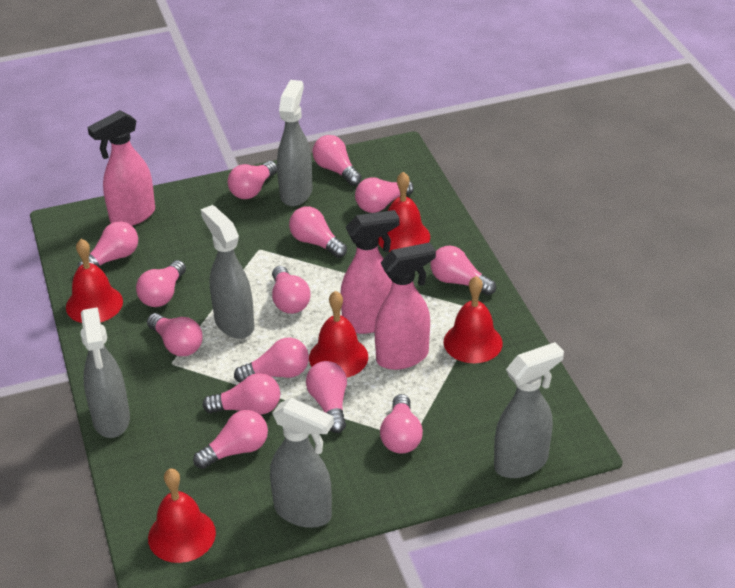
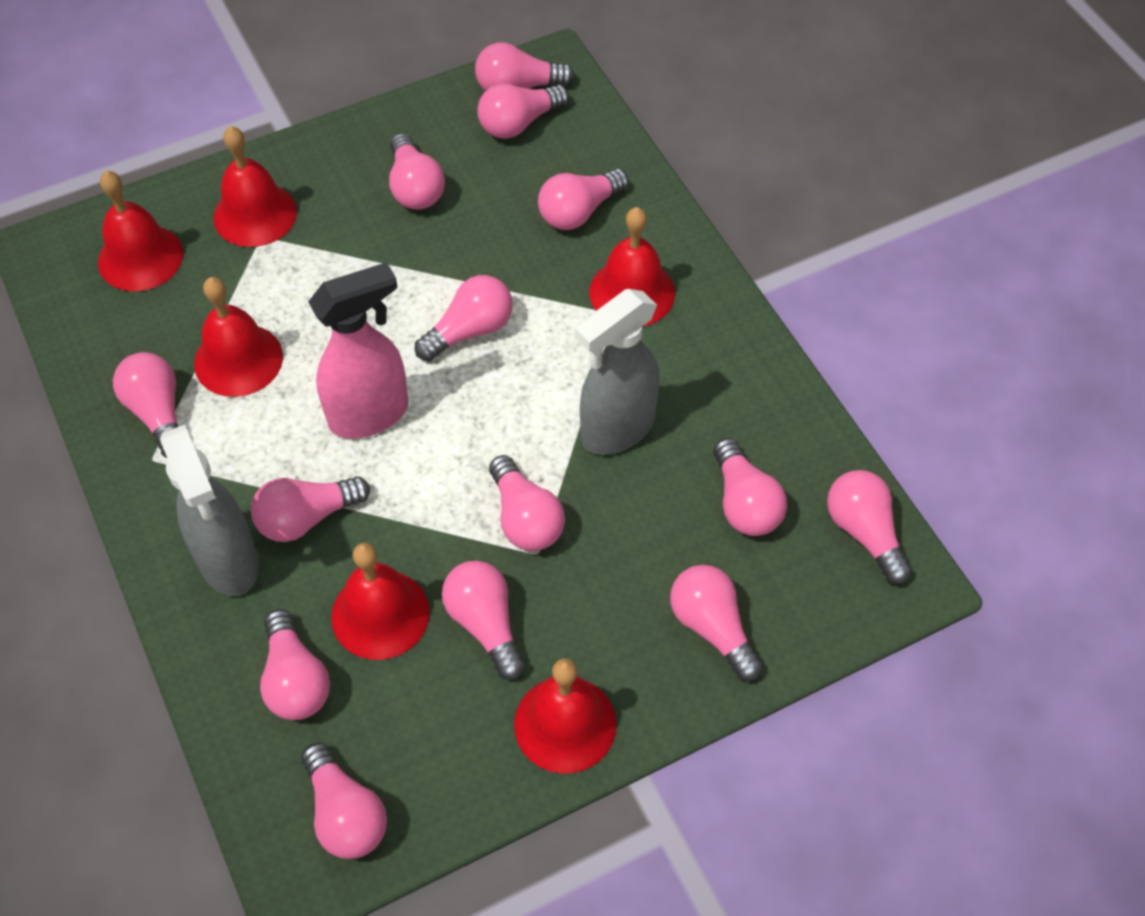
grey spray bottle: [80,307,130,438] [201,205,254,339] [270,398,334,528] [277,80,312,206] [494,342,564,478] = 5 -> [160,424,259,596] [575,289,660,455] = 2
pink spray bottle: [87,110,155,226] [340,210,400,334] [375,242,436,370] = 3 -> [308,262,408,439] = 1
red bell: [66,239,123,323] [148,468,216,563] [309,291,368,378] [378,172,430,252] [443,276,503,363] = 5 -> [98,171,183,291] [194,277,283,397] [213,126,297,247] [331,543,430,660] [514,659,617,774] [589,207,675,326] = 6

